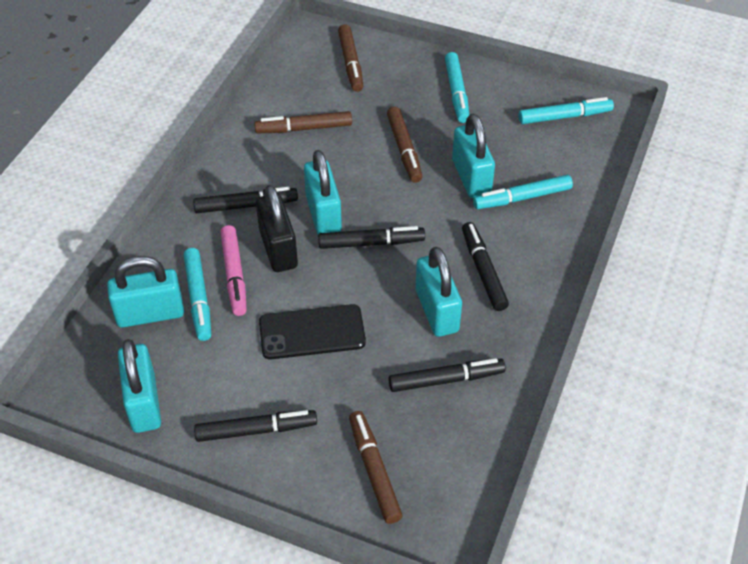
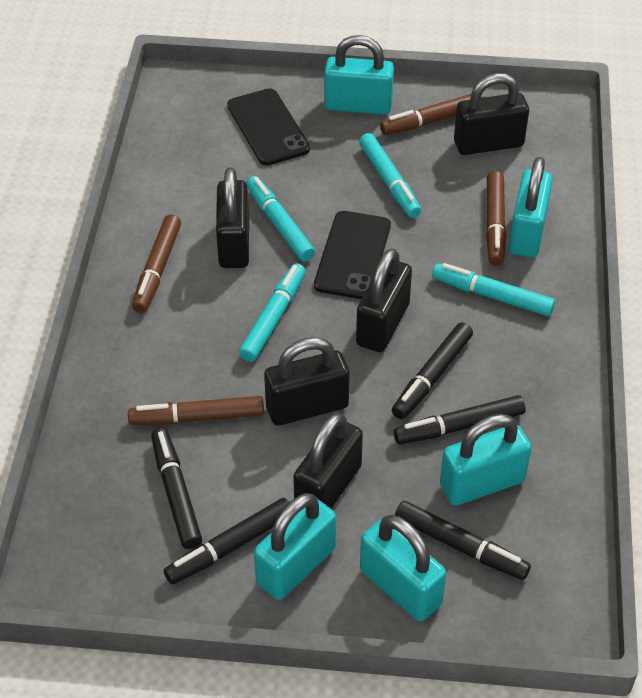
black padlock: [256,185,298,272] = 1 -> [216,167,249,268] [264,337,349,426] [293,413,363,509] [356,248,412,352] [454,73,529,155] = 5
black phone: [259,304,366,359] = 1 -> [227,88,310,165] [314,211,391,299] = 2
pink marker: [220,225,247,316] = 1 -> none = 0

